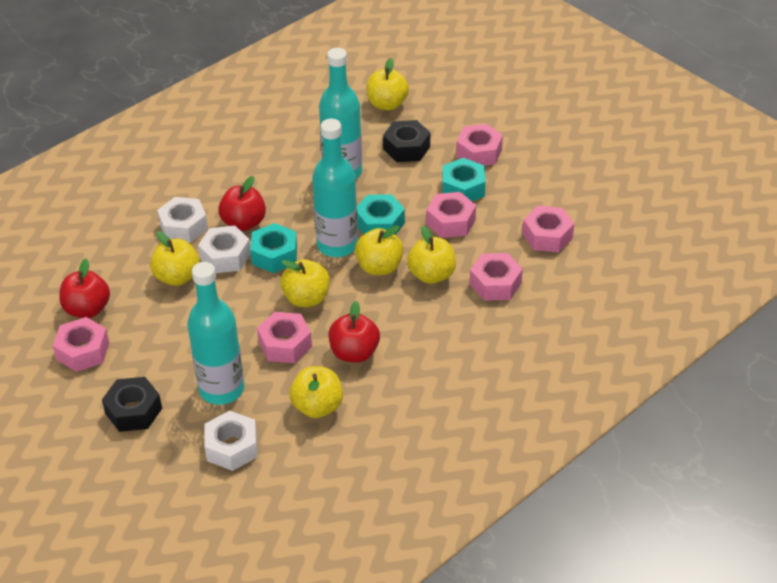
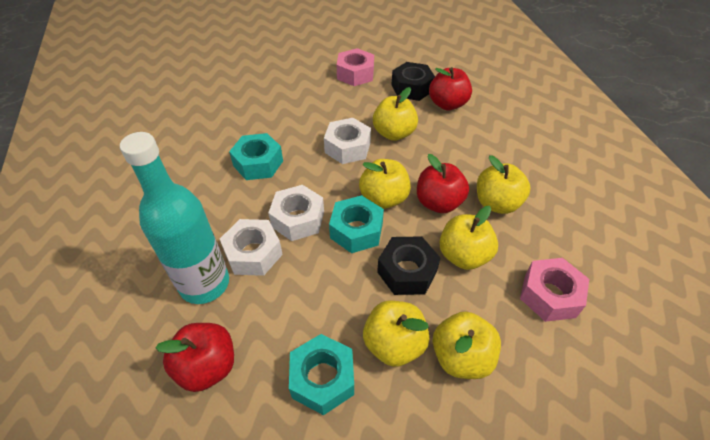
pink nut: [53,317,109,372] [257,312,312,363] [426,192,476,238] [456,124,503,166] [470,253,523,301] [522,206,574,252] = 6 -> [337,48,374,86] [520,258,589,322] = 2
turquoise bottle: [187,262,244,405] [312,119,358,257] [319,48,362,179] = 3 -> [120,132,229,304] = 1

